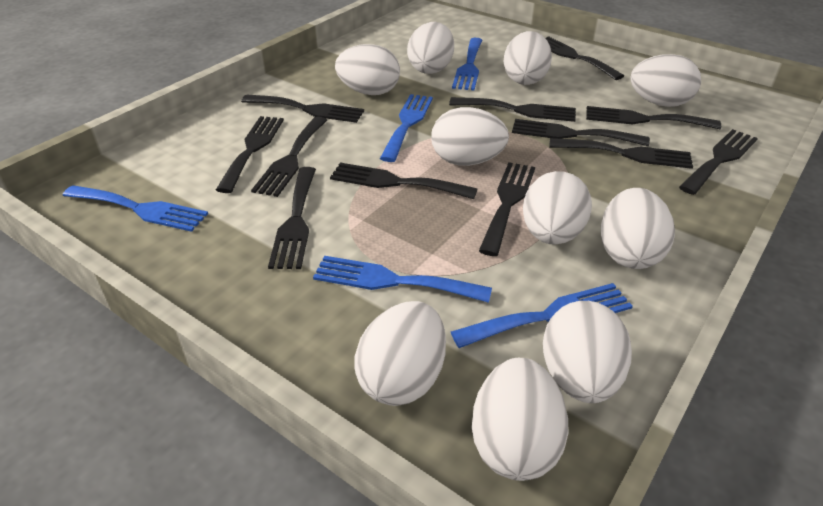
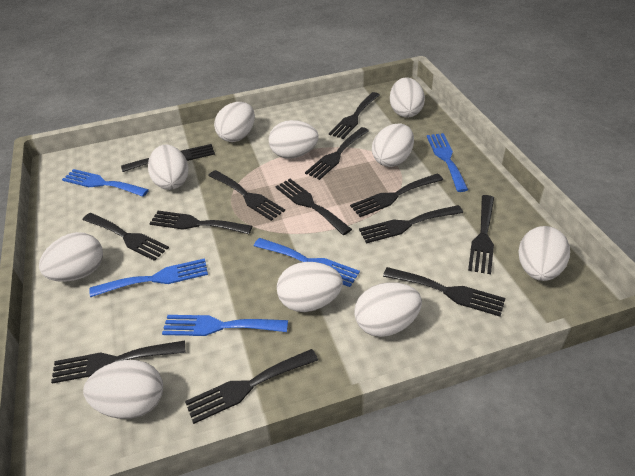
black fork: [216,116,284,193] [241,95,364,123] [251,117,327,197] [268,167,316,269] [330,162,478,199] [449,97,576,122] [479,162,535,256] [512,119,650,146] [545,36,624,80] [549,138,693,169] [586,106,721,129] [679,129,758,195] = 12 -> [51,340,185,384] [83,213,169,261] [121,144,215,172] [149,211,252,234] [185,349,318,424] [208,170,285,221] [275,179,352,235] [305,127,369,180] [329,92,380,139] [350,174,443,217] [359,205,463,244] [383,267,505,317] [468,195,494,274] = 13

